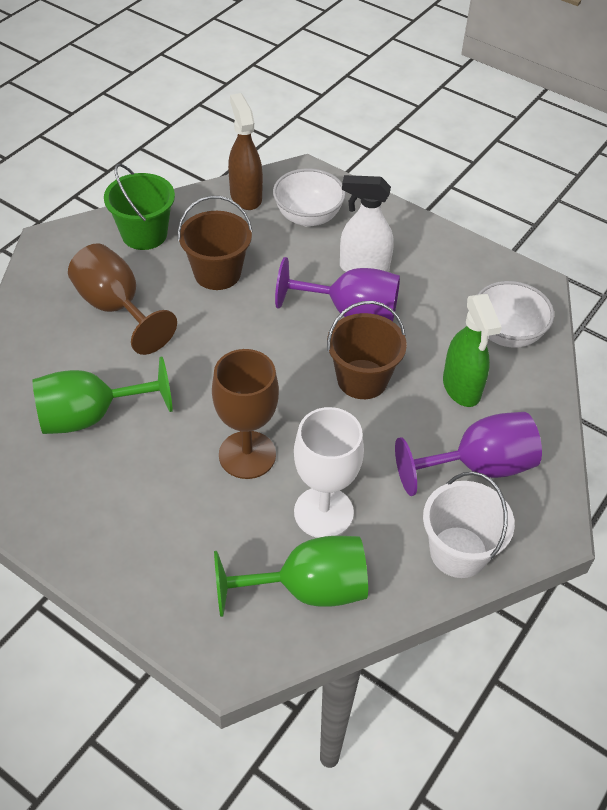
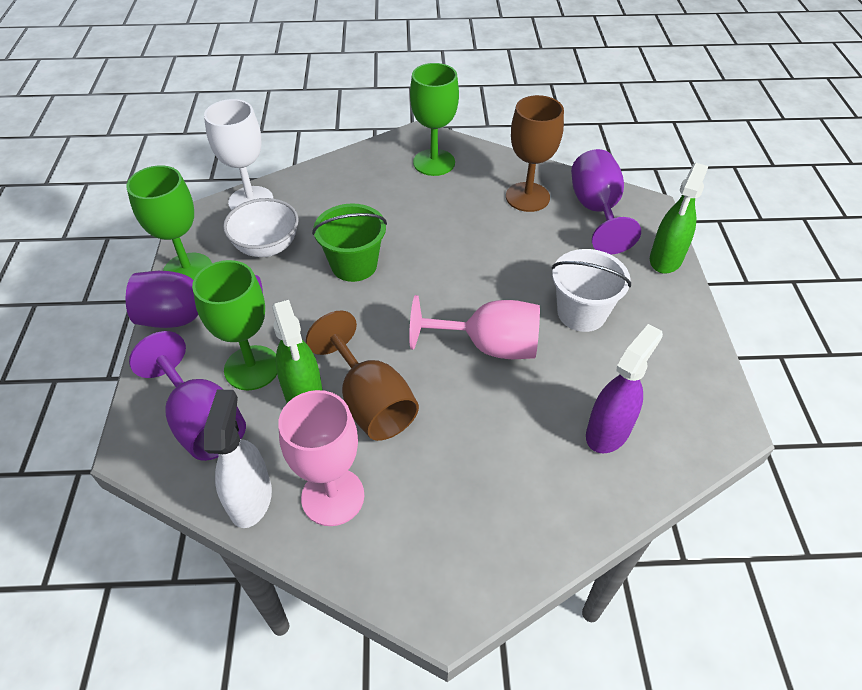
brown bucket: [178,196,253,290] [327,301,407,399] = 2 -> none = 0
brown spray bottle: [228,93,263,210] = 1 -> none = 0
green goblet: [32,357,173,434] [214,536,368,617] = 2 -> [126,165,212,280] [192,260,277,390] [410,63,459,176] = 3
green spray bottle: [443,294,502,407] = 1 -> [272,300,323,403] [650,163,708,274] = 2
pink goblet: none = 0 -> [278,390,364,526] [409,295,540,359] = 2
purple goblet: [275,257,400,322] [395,412,542,496] = 2 -> [126,271,263,328] [129,331,246,461] [571,149,641,254] = 3
purple spray bottle: none = 0 -> [586,324,663,453] = 1
white bowl: [273,168,346,227] [477,281,554,348] = 2 -> [223,198,299,257] = 1

